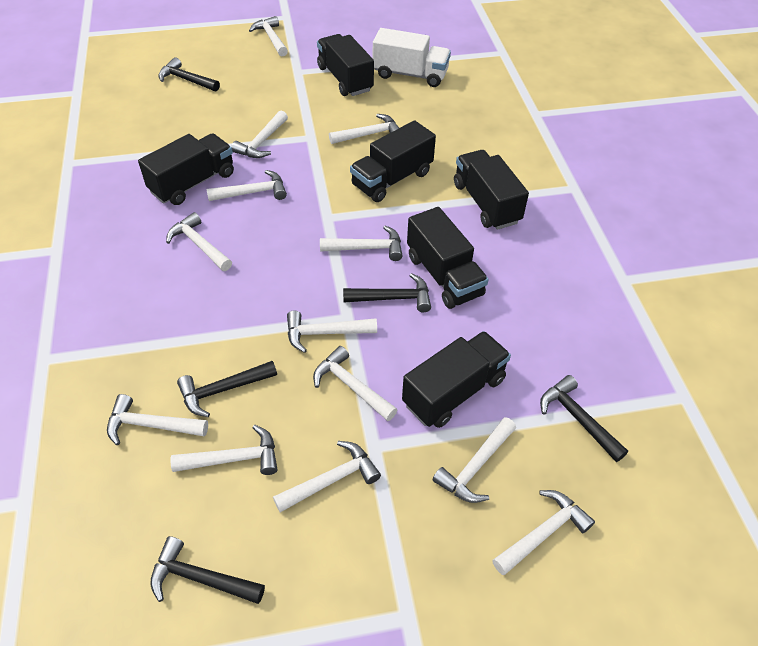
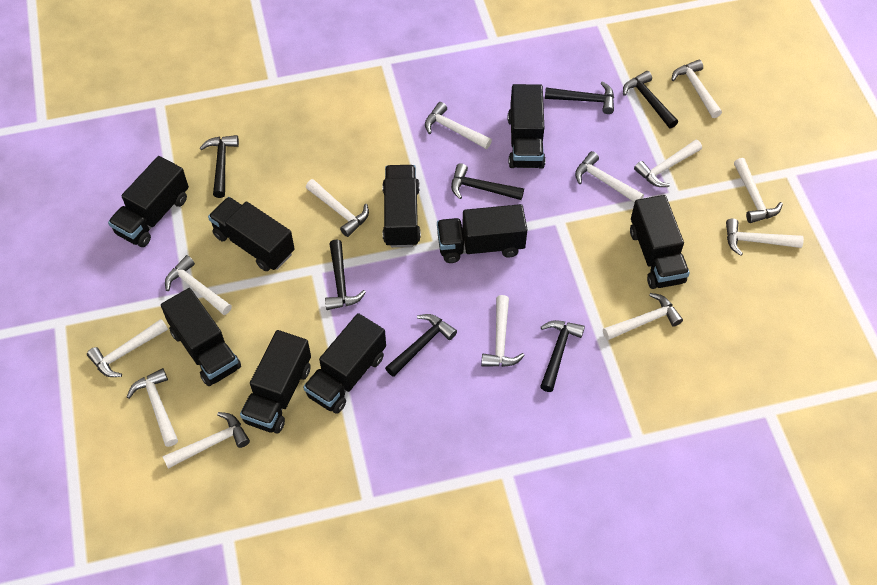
black hammer: [150,536,265,604] [158,57,220,91] [177,361,277,417] [343,273,431,312] [540,375,628,462] = 5 -> [200,135,239,198] [325,240,366,310] [385,314,457,377] [451,163,524,200] [540,320,585,392] [545,81,614,114] [623,71,678,128] = 7
black truck: [138,133,234,205] [317,34,374,96] [350,120,436,202] [402,331,511,428] [407,207,489,309] [454,150,529,230] = 6 -> [108,156,189,247] [161,288,241,386] [208,197,295,271] [240,330,311,434] [303,313,386,414] [382,165,421,248] [437,204,527,263] [508,84,545,169] [630,195,690,289] = 9
white truck: [373,28,451,87] = 1 -> none = 0

